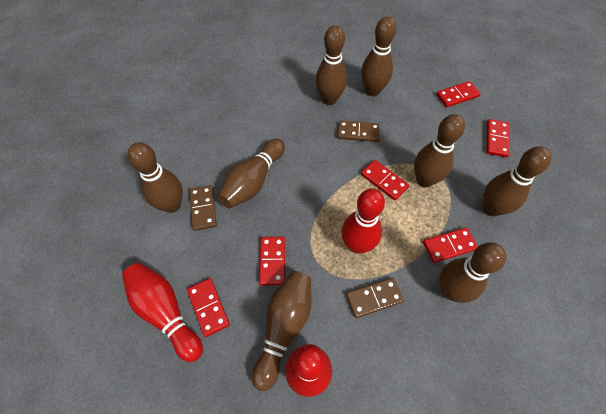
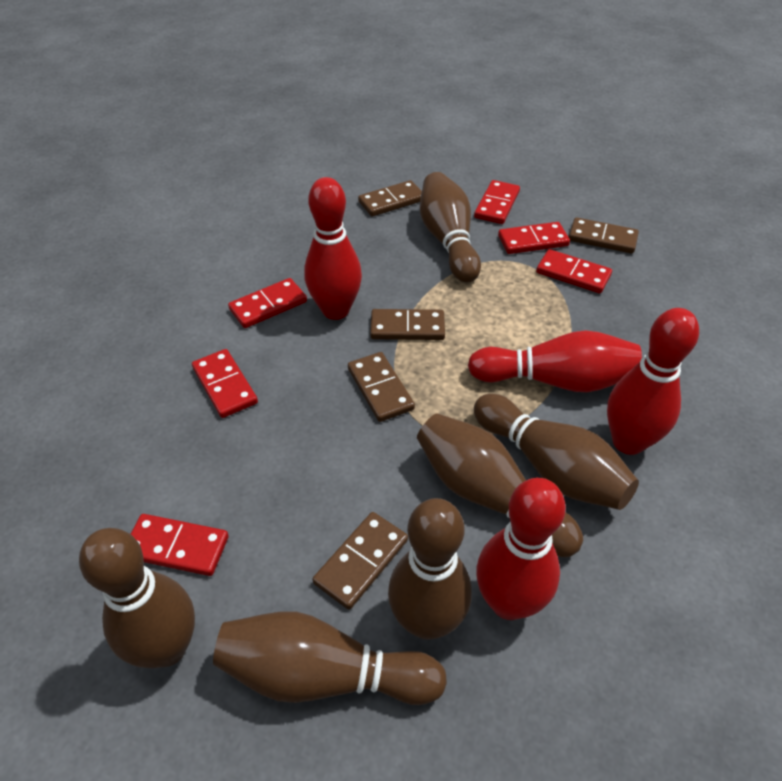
brown bowling pin: [127,142,183,213] [218,138,285,208] [252,271,311,391] [315,25,347,105] [361,16,396,96] [414,114,465,187] [439,242,506,303] [483,146,552,216] = 8 -> [79,528,195,668] [213,612,447,705] [388,498,472,640] [417,413,583,557] [420,172,481,282] [474,394,639,510] = 6
brown domino: [189,185,217,231] [337,120,380,142] [346,278,404,318] = 3 -> [313,512,408,610] [348,352,415,422] [358,180,422,217] [370,309,445,340] [569,217,639,254] = 5
red bowling pin: [122,263,203,362] [285,344,332,397] [341,189,385,254] = 3 -> [304,177,362,320] [468,330,642,392] [476,478,566,620] [607,308,699,455] = 4

